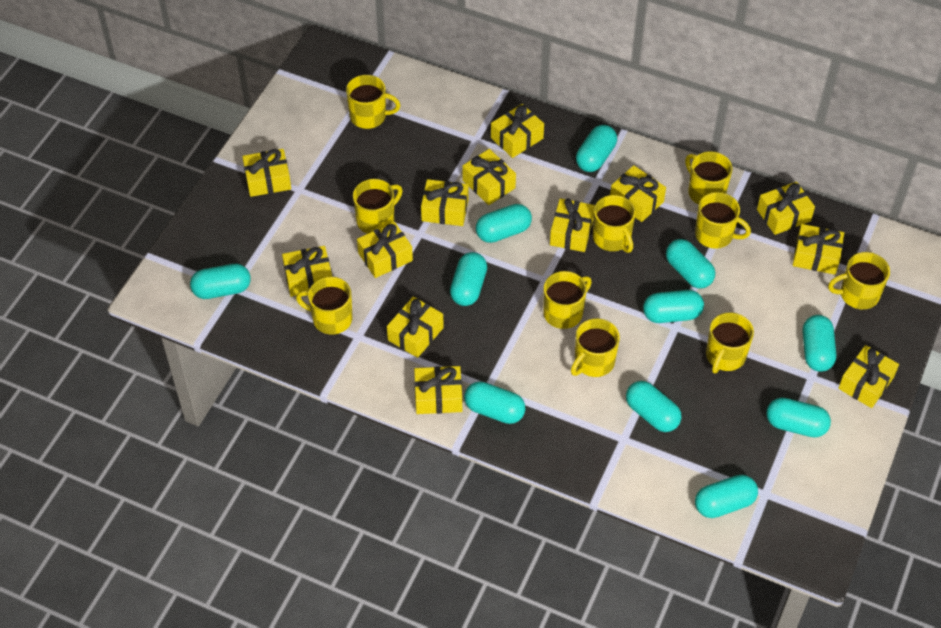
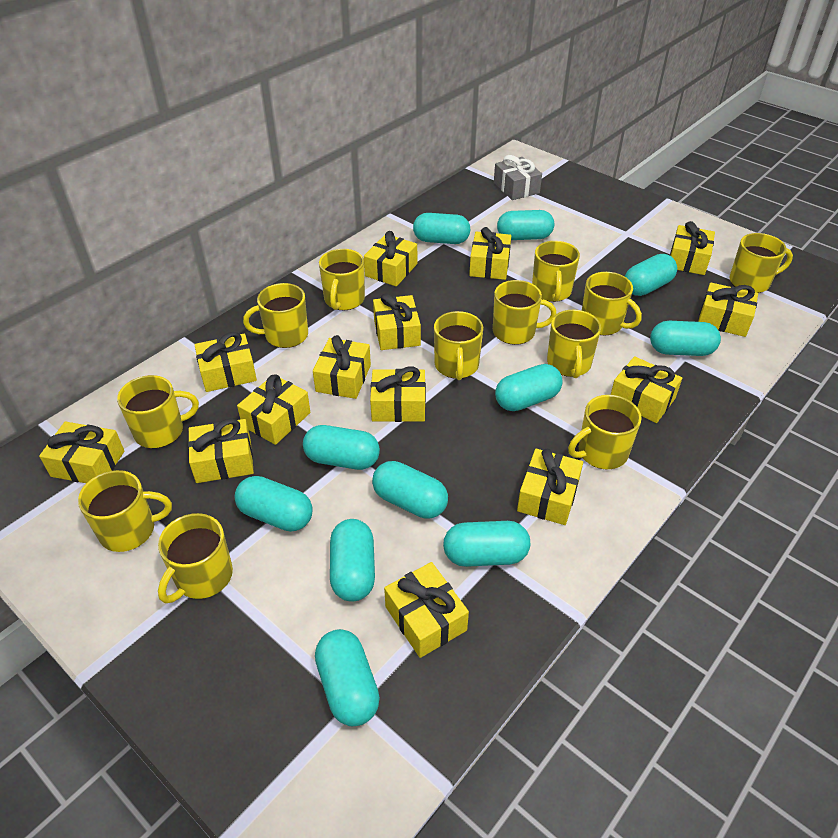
grey gift: none = 0 -> [494,155,542,200] = 1
yellow gift: [242,149,291,197] [282,246,332,297] [357,222,413,278] [387,297,444,358] [414,366,462,414] [421,179,469,226] [462,149,516,205] [491,104,544,158] [550,198,595,252] [610,165,666,222] [757,182,815,235] [793,224,844,275] [838,345,899,408] = 13 -> [39,421,124,483] [188,418,254,483] [195,332,257,392] [237,374,310,445] [313,335,371,399] [364,231,417,286] [370,366,426,422] [373,293,421,350] [384,562,469,658] [469,227,511,280] [517,449,583,525] [611,356,682,423] [670,221,715,275] [698,282,758,337] = 14
yellow mug: [296,277,352,335] [346,75,400,129] [353,179,403,234] [543,271,592,329] [571,318,620,377] [593,195,636,253] [685,151,732,205] [695,192,751,249] [706,312,754,373] [828,252,890,309] = 10 -> [78,470,172,552] [117,375,199,448] [158,513,233,603] [243,283,308,348] [319,249,365,310] [434,311,483,380] [493,280,556,345] [532,241,580,302] [547,310,601,378] [568,395,642,469] [582,272,642,335] [729,233,793,293] = 12

